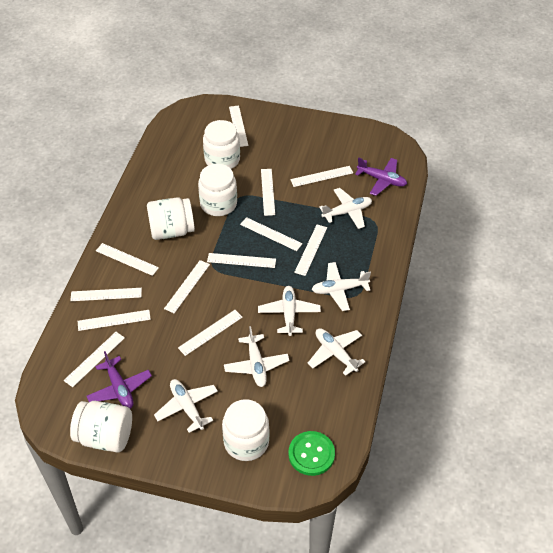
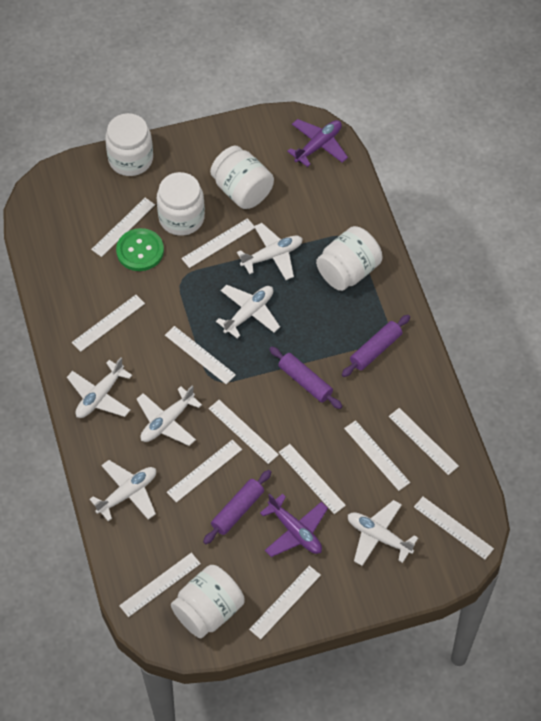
purple rolling pin: none = 0 -> [203,470,271,544] [269,346,342,409] [342,315,410,377] = 3

